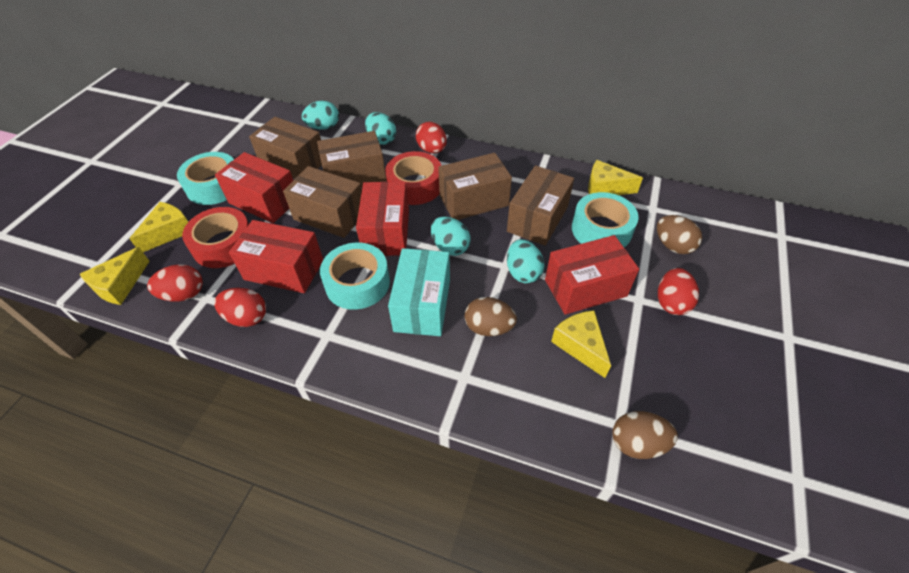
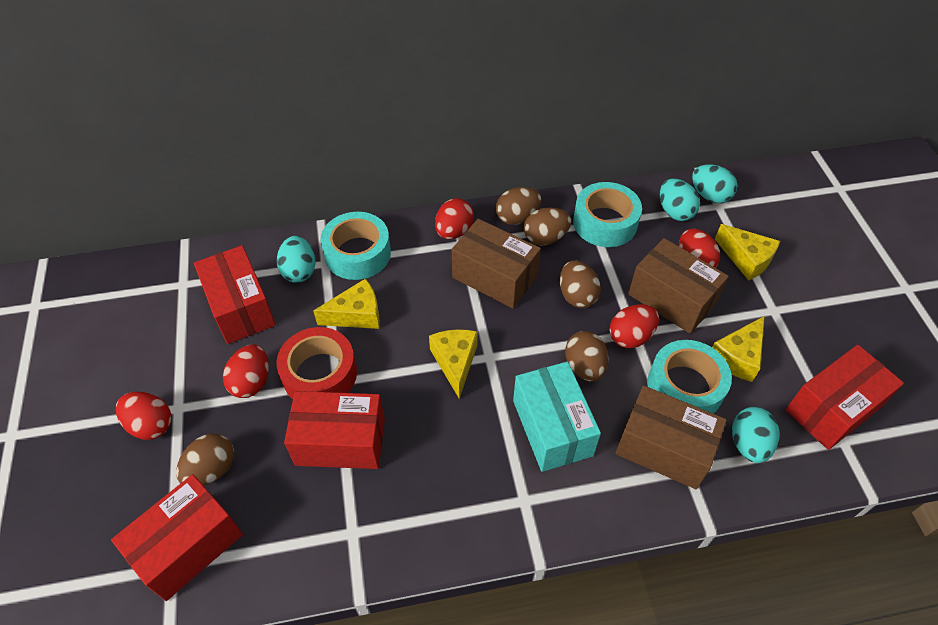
brown box: [249,117,322,178] [283,166,362,238] [317,131,387,187] [438,153,512,220] [507,165,574,246] = 5 -> [452,219,541,308] [616,385,727,489] [628,238,729,334] = 3
brown egg: [465,297,517,336] [612,411,678,459] [657,215,702,254] = 3 -> [176,433,234,486] [496,187,541,225] [524,207,571,246] [560,260,601,308] [565,331,609,382] = 5
red egg: [147,264,203,302] [214,288,266,327] [416,122,447,154] [658,268,699,315] = 4 -> [116,392,171,440] [223,345,269,398] [435,198,474,239] [610,304,659,348] [679,229,720,268] = 5
red tape: [182,207,249,268] [385,151,441,205] = 2 -> [277,327,357,399] = 1

